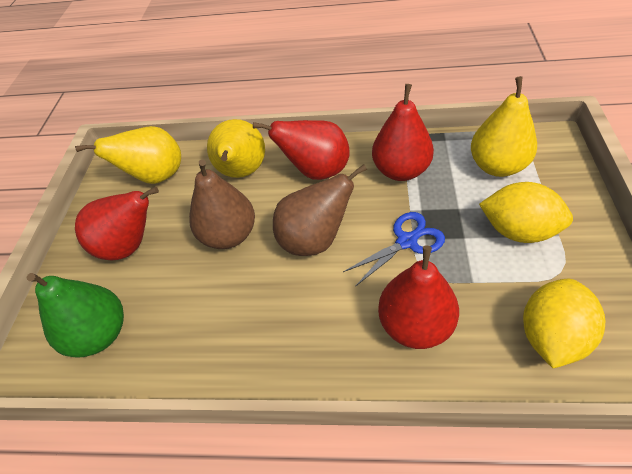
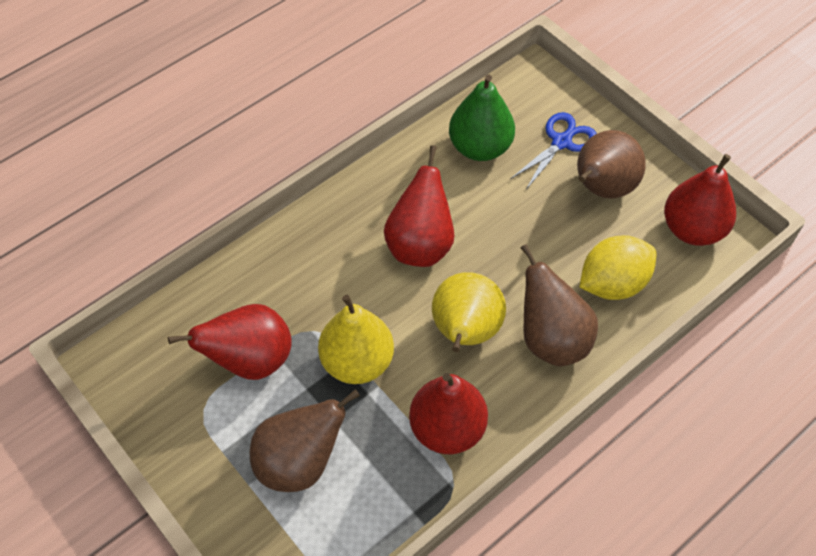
brown pear: [189,160,255,249] [273,164,367,256] = 2 -> [250,389,360,492] [521,244,598,366] [577,130,646,199] = 3
yellow lemon: [479,182,573,243] [523,279,605,368] = 2 -> [579,235,656,300] = 1
yellow pear: [75,126,181,184] [207,119,265,178] [471,76,537,177] = 3 -> [318,295,394,384] [432,272,506,352] = 2

